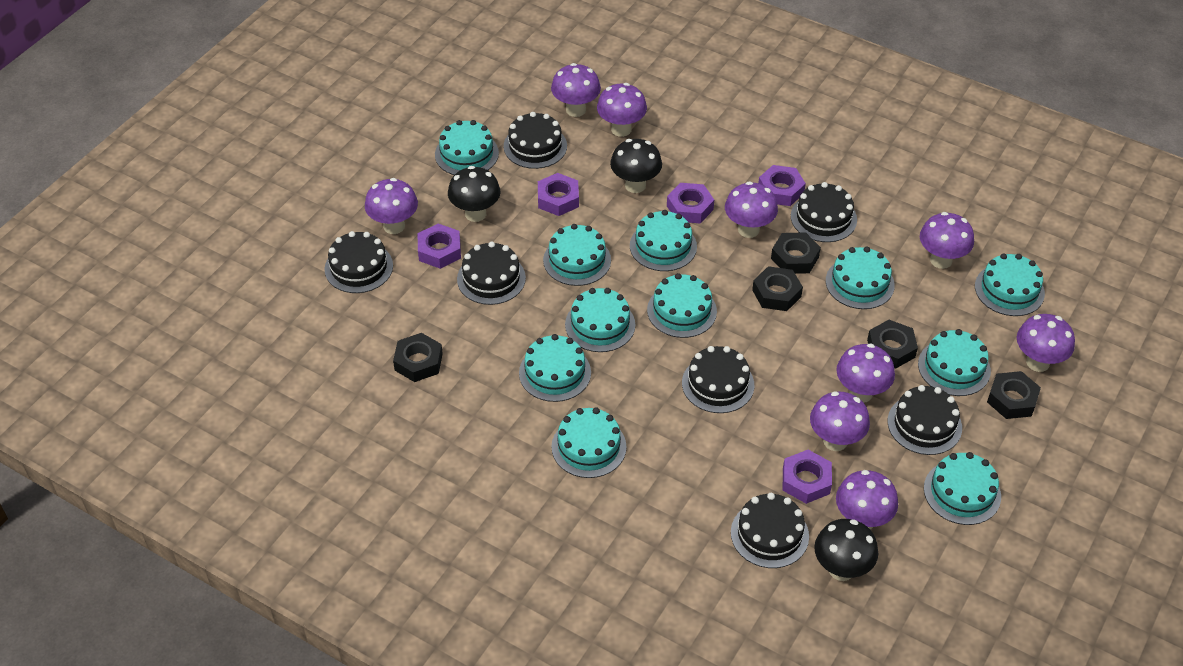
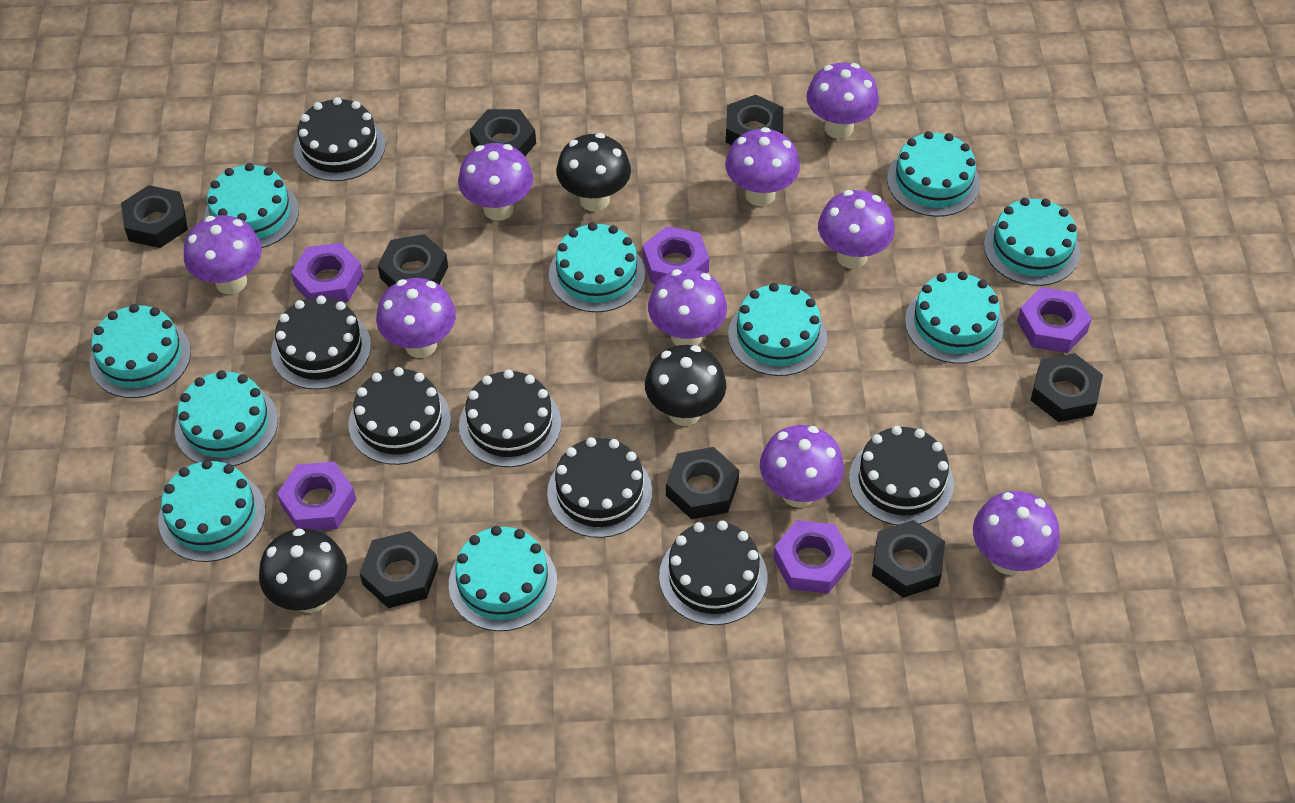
black nut: [393,333,443,382] [752,266,803,311] [771,232,821,274] [867,320,918,369] [987,371,1041,419] = 5 -> [121,185,188,248] [360,531,438,608] [378,234,448,287] [470,109,536,156] [666,447,739,519] [726,95,783,145] [872,520,945,598] [1031,353,1103,422] = 8
turquoise cake: [435,120,499,175] [519,334,591,402] [543,224,611,286] [551,407,627,478] [565,288,635,352] [630,210,697,271] [647,273,717,338] [826,247,895,309] [918,329,991,396] [924,452,1001,525] [975,253,1045,316] = 11 -> [90,304,191,398] [158,460,266,562] [175,370,278,466] [204,163,299,248] [449,526,557,631] [549,222,645,312] [728,283,827,376] [887,131,980,217] [905,271,1004,364] [984,198,1080,286] = 10

